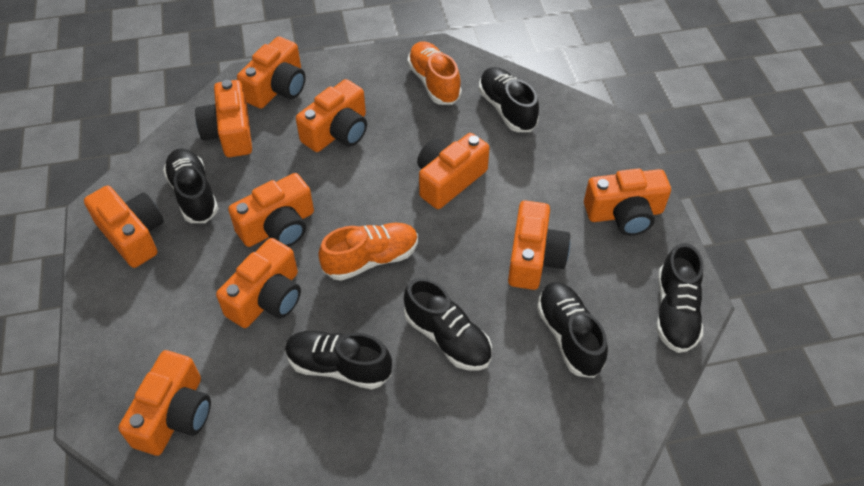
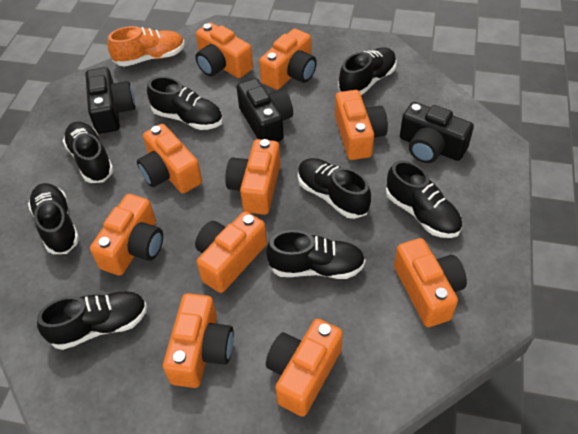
black camera: none = 0 -> [86,67,135,134] [237,78,293,142] [400,102,474,163] = 3
black shoe: [163,148,218,223] [285,331,392,389] [404,278,492,371] [479,67,539,132] [537,282,608,378] [656,243,703,353] = 6 -> [28,183,79,254] [37,291,147,350] [63,122,114,183] [147,76,223,130] [266,230,366,279] [298,158,371,219] [338,47,397,95] [386,160,462,238] = 8
orange shoe: [318,223,418,281] [407,41,462,105] = 2 -> [108,26,185,67] = 1

